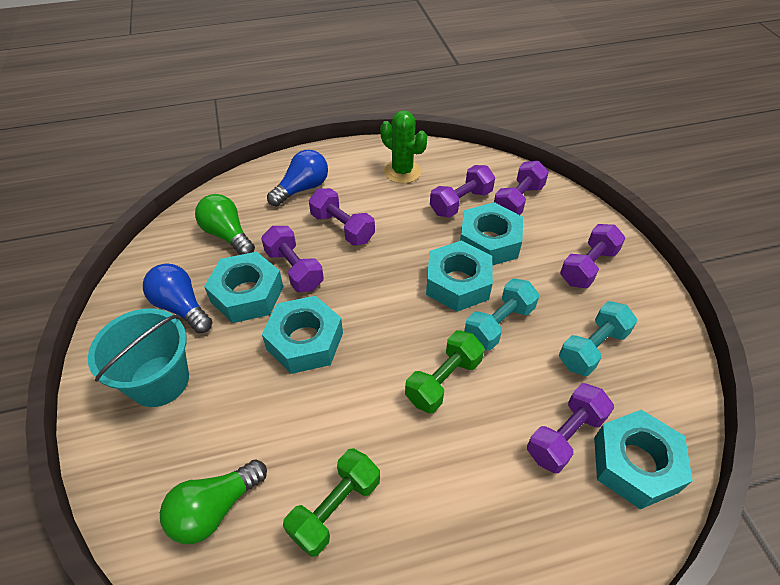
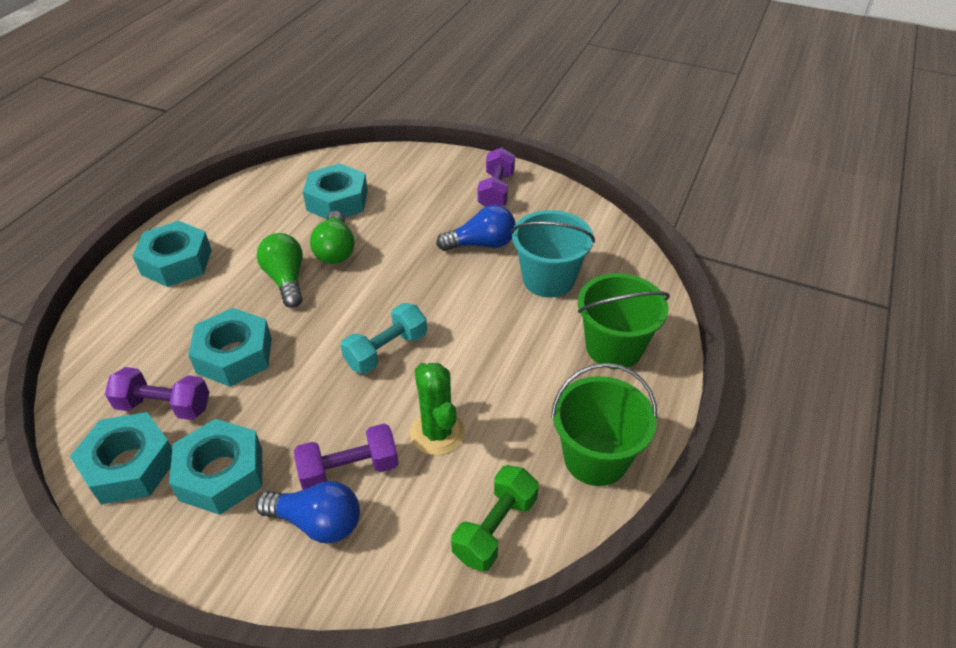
green bucket: none = 0 -> [551,363,657,486] [578,273,670,369] = 2
green dumbbell: [283,448,380,557] [405,331,484,413] = 2 -> [451,465,539,572] = 1
purple dumbbell: [261,226,324,292] [309,188,375,246] [430,165,495,218] [494,161,549,215] [527,383,614,473] [560,224,626,288] = 6 -> [105,367,209,420] [294,424,399,490] [478,147,515,207] = 3
turquoise dumbbell: [464,278,539,350] [559,301,637,376] = 2 -> [341,303,427,374] = 1

